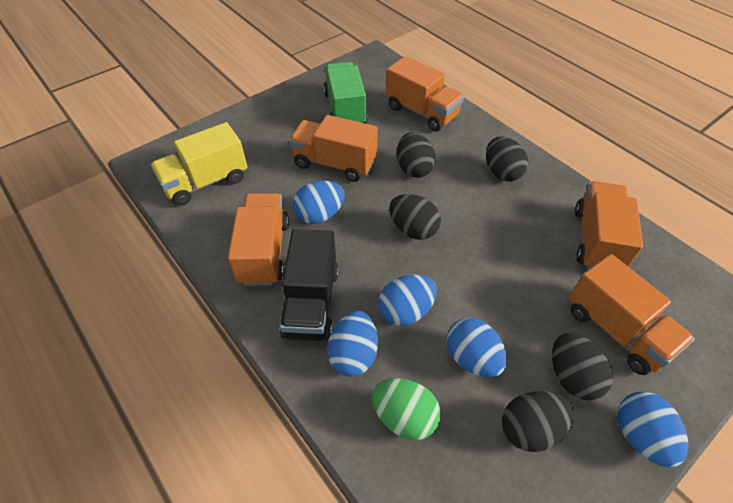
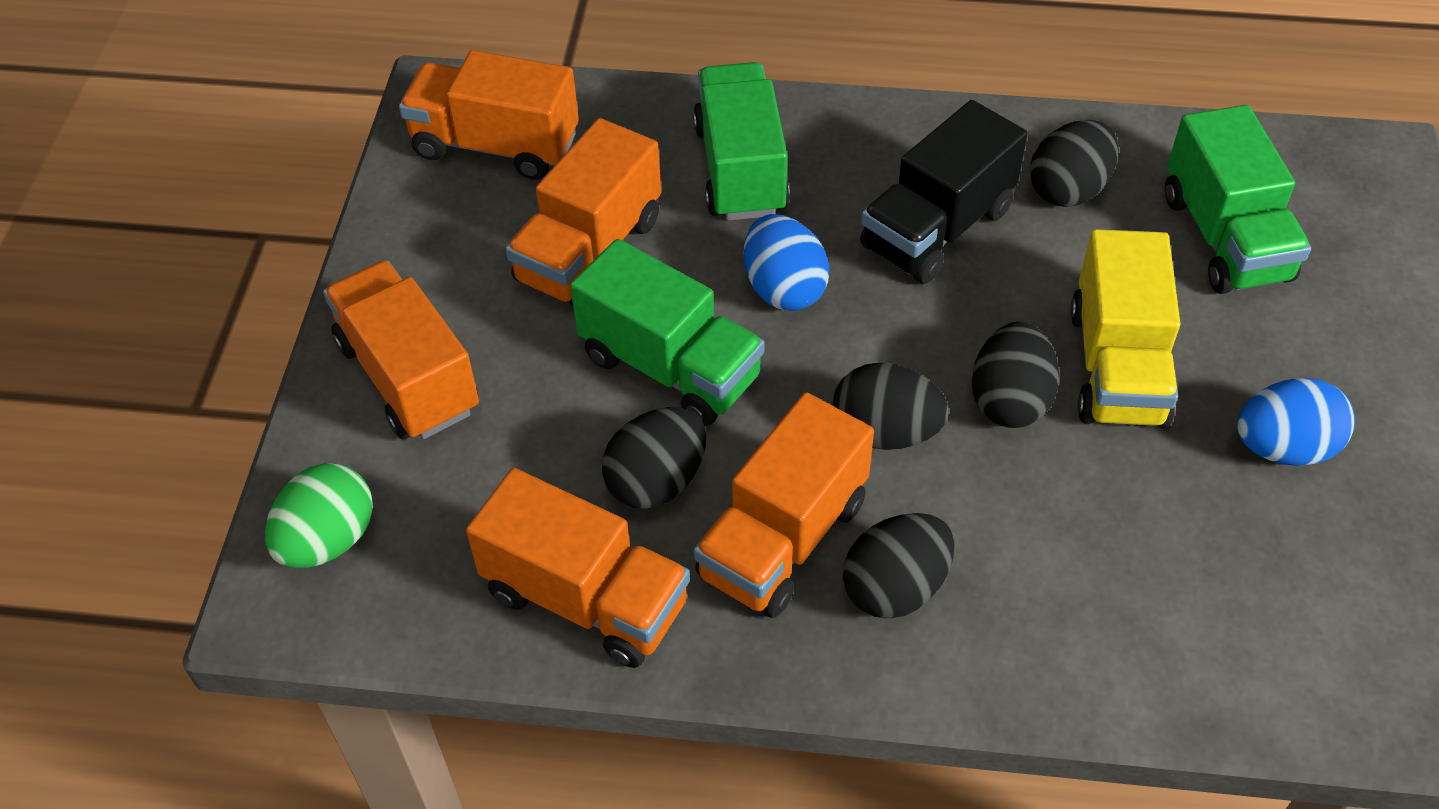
blue egg: [293,181,345,224] [327,311,378,377] [378,275,437,326] [446,318,507,377] [618,392,688,468] = 5 -> [744,214,829,311] [1237,378,1355,466] = 2
green truck: [323,62,368,124] = 1 -> [570,239,765,426] [693,62,790,221] [1165,105,1311,294] = 3

